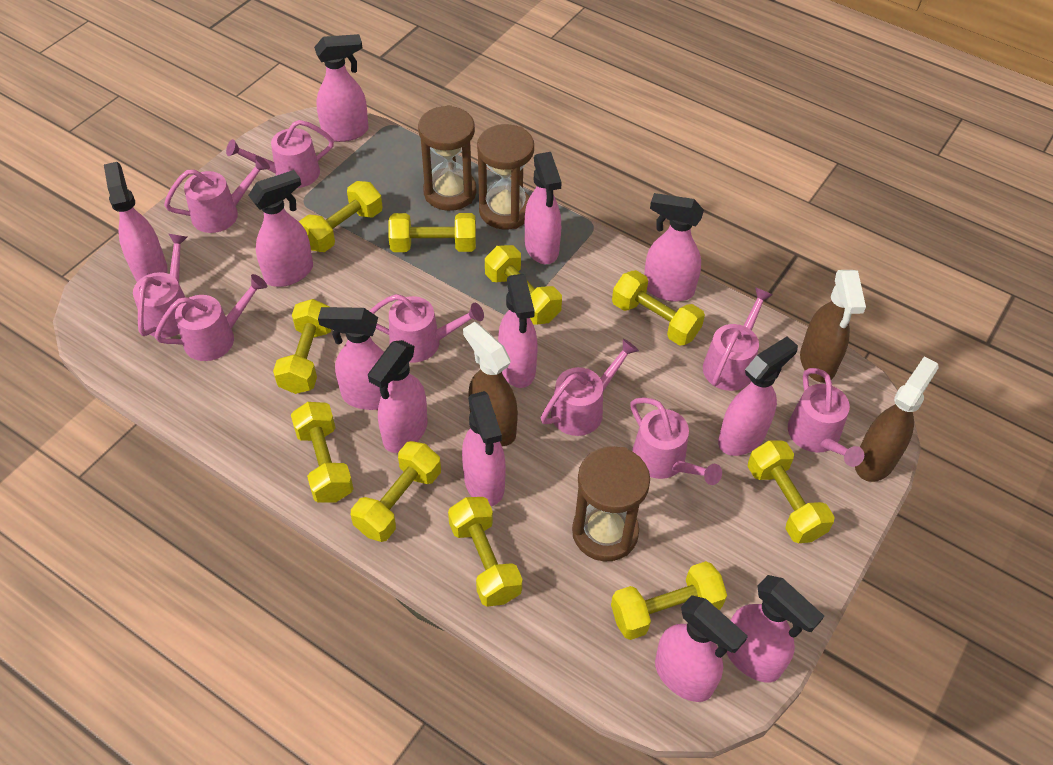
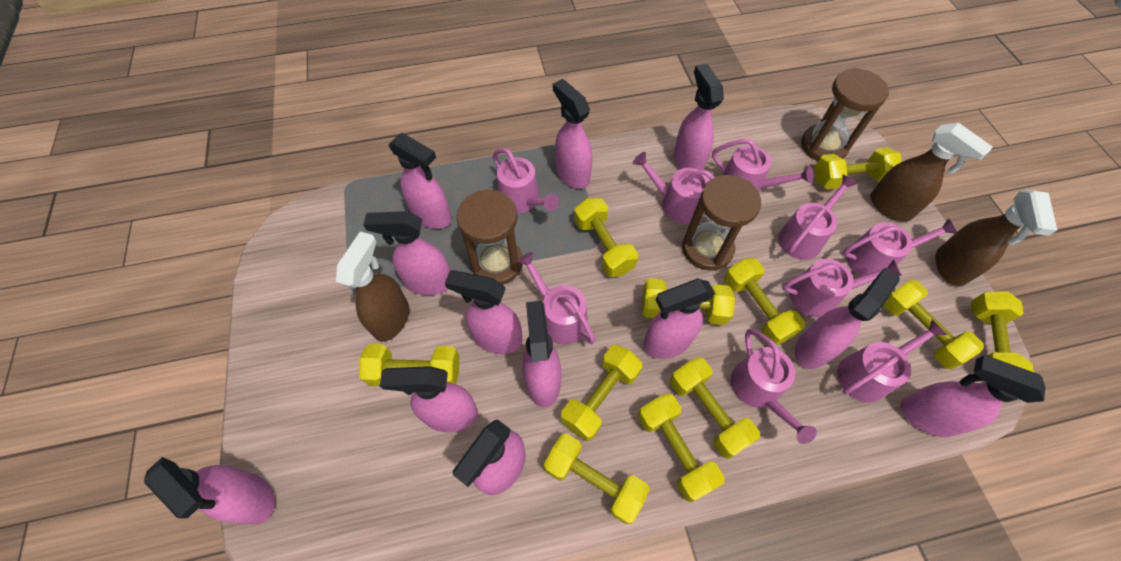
yellow dumbbell: [273,299,332,394] [291,402,354,502] [299,181,383,252] [351,441,441,542] [388,213,476,252] [448,497,522,607] [485,245,562,325] [611,561,727,640] [612,270,705,346] [747,441,835,543] = 10 -> [359,344,459,386] [544,434,650,524] [561,345,643,441] [574,198,638,277] [638,393,725,502] [642,278,735,325] [670,357,760,459] [724,258,805,345] [814,147,902,189] [883,280,984,369] [971,291,1034,372] = 11

